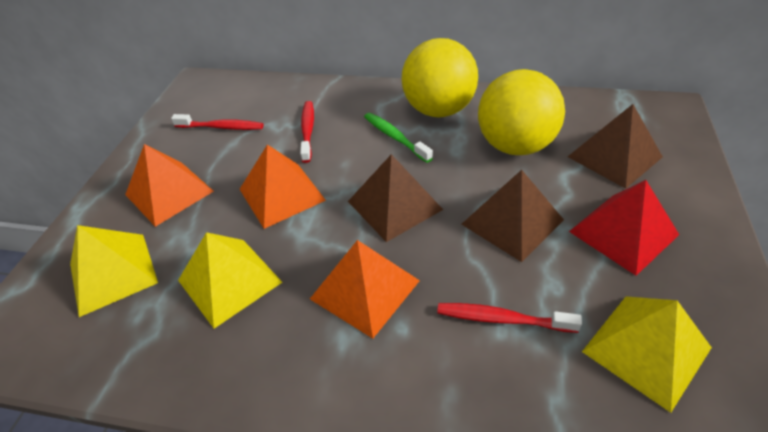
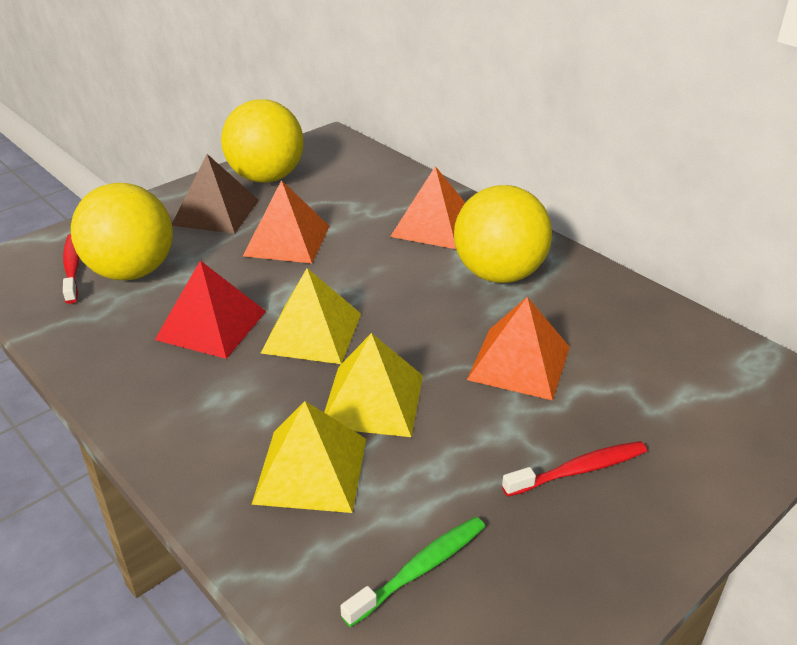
brown pyramid: [348,154,443,242] [462,170,564,262] [568,104,663,189] = 3 -> [172,154,259,234] = 1
red toothbrush: [171,114,264,130] [300,101,314,163] [437,303,582,333] = 3 -> [63,234,80,304] [502,441,647,497] = 2
yellow ball: [401,38,478,117] [478,69,565,155] = 2 -> [71,183,173,280] [221,99,304,183] [454,185,552,283] = 3

